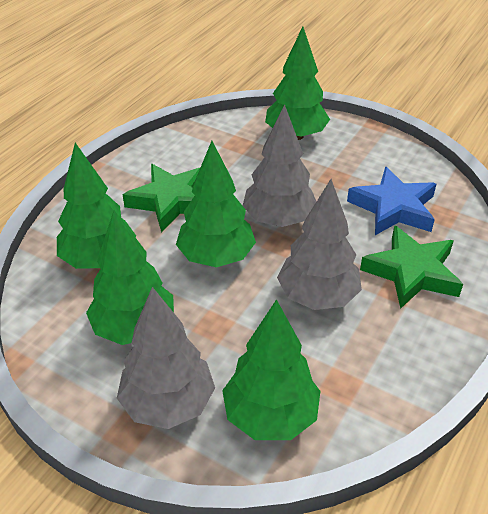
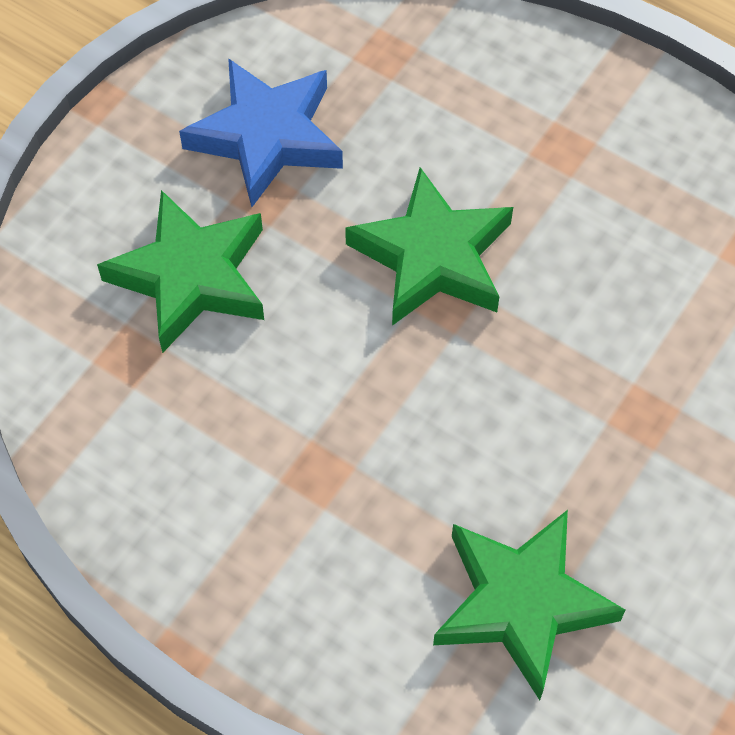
green star: [122,164,200,233] [360,225,463,309] = 2 -> [97,190,264,353] [345,167,513,326] [433,510,625,700] = 3
green tree: [57,143,136,269] [86,210,174,345] [176,141,256,267] [222,299,320,440] [265,26,330,140] = 5 -> none = 0
grey tree: [117,287,215,429] [243,104,317,227] [277,179,362,310] = 3 -> none = 0

